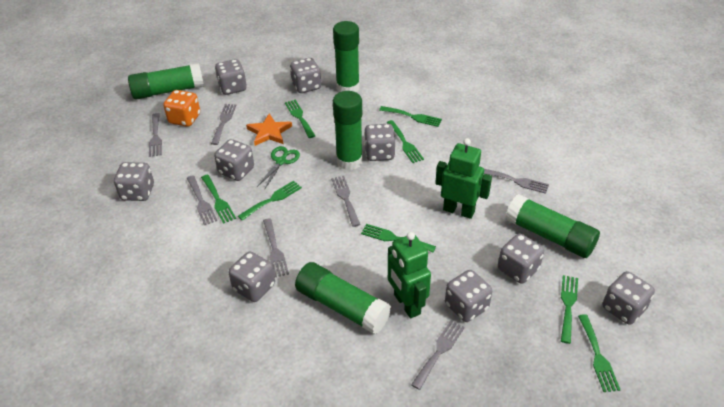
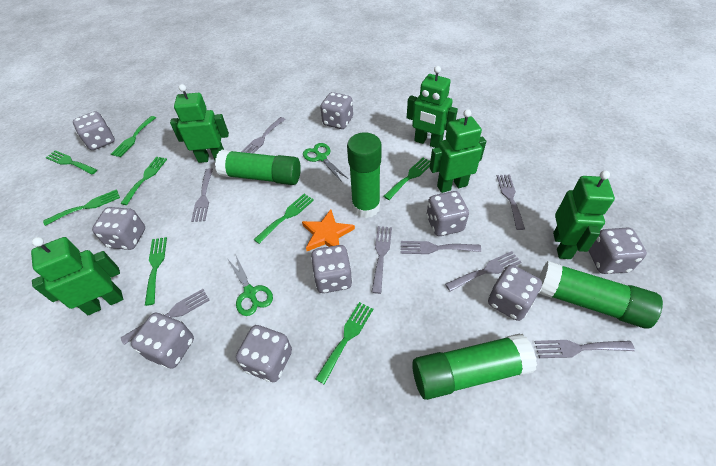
green glue stick: [128,63,204,99] [295,262,391,335] [333,21,360,92] [333,91,363,170] [505,194,600,258] = 5 -> [215,150,301,185] [347,132,382,218] [412,334,537,400] [538,261,663,329] = 4
green robot: [388,232,431,319] [435,138,492,219] = 2 -> [31,237,123,315] [170,84,229,163] [407,66,458,148] [430,109,486,193] [553,171,615,259] = 5
green scissors: [257,146,300,190] = 1 -> [228,254,273,316] [303,143,347,182] = 2
grey fork: [149,113,162,157] [187,175,217,225] [211,104,236,145] [263,218,289,277] [331,176,360,227] [411,320,465,390] [484,169,549,194] = 7 -> [121,289,210,345] [191,168,213,222] [241,117,286,154] [372,226,392,294] [401,241,481,254] [445,251,521,292] [497,175,525,230] [534,340,635,358] = 8
orange dice: [163,90,200,127] = 1 -> none = 0

